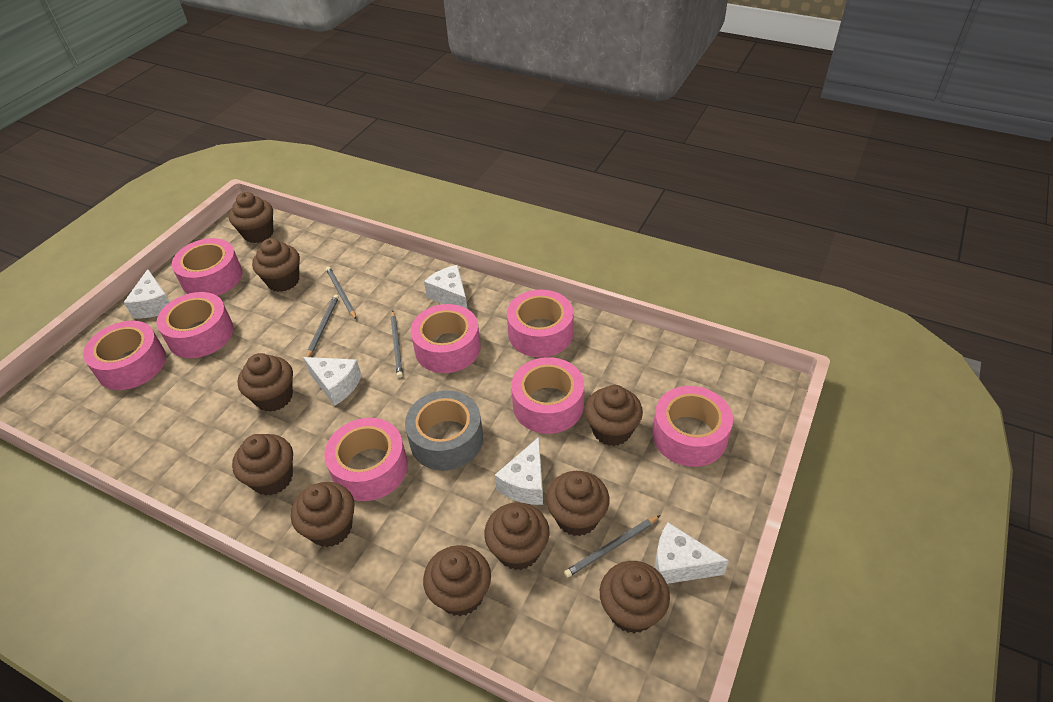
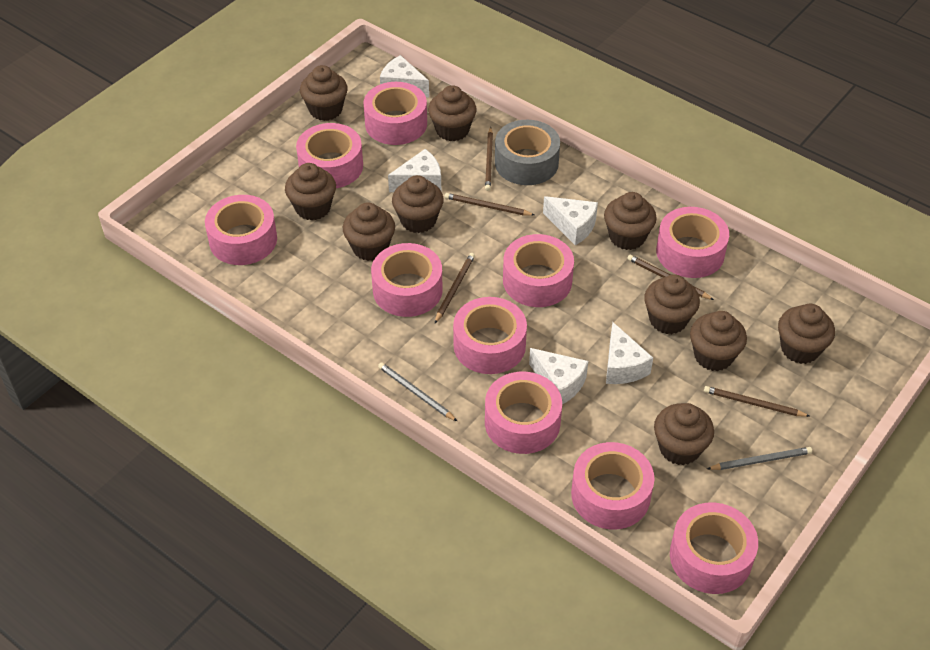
brown pencil: none = 0 -> [435,253,475,323] [444,193,535,215] [485,127,493,191] [627,255,714,300] [704,386,809,417] = 5
grey pencil: [306,295,339,357] [326,267,356,319] [391,310,403,378] [564,515,660,578] = 4 -> [378,362,457,421] [707,447,812,470] = 2
pink tape: [83,321,166,390] [156,292,233,358] [172,238,242,296] [324,418,408,501] [411,304,481,373] [507,290,574,357] [511,357,584,434] [652,386,733,467] = 8 -> [205,195,277,265] [296,123,363,188] [363,82,427,145] [371,243,443,317] [453,297,527,374] [485,372,562,454] [503,234,574,307] [571,442,654,529] [656,207,729,278] [670,502,758,594] = 10

